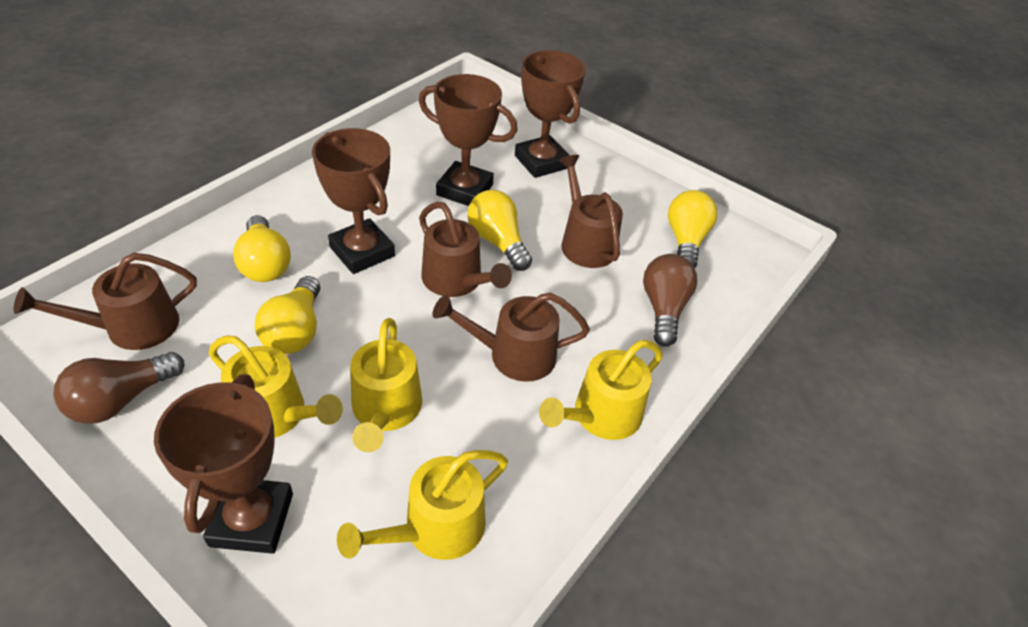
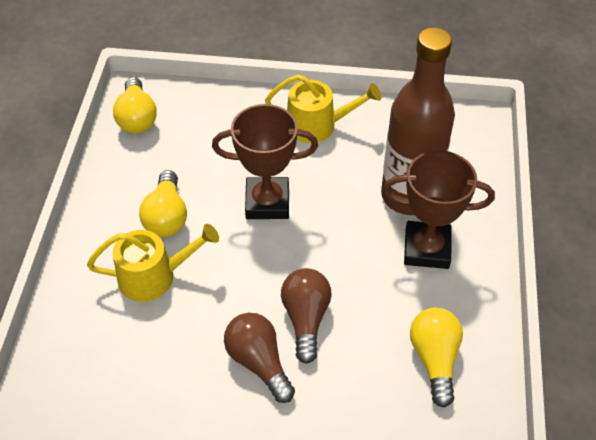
brown bottle: none = 0 -> [381,27,455,215] = 1
brown trophy: [154,374,293,554] [312,128,395,274] [419,74,517,206] [515,50,586,178] = 4 -> [212,104,318,219] [383,150,495,269] = 2
brown watering can: [14,253,197,350] [419,202,512,297] [433,293,590,382] [559,155,623,268] = 4 -> none = 0
yellow light bulb: [233,215,291,282] [255,276,320,354] [467,190,532,271] [668,190,717,268] = 4 -> [113,77,157,133] [139,170,187,237] [410,307,463,407] = 3
yellow watering can: [209,336,343,438] [337,450,508,560] [350,318,422,452] [539,340,663,440] = 4 -> [87,224,219,302] [265,75,381,143] = 2

